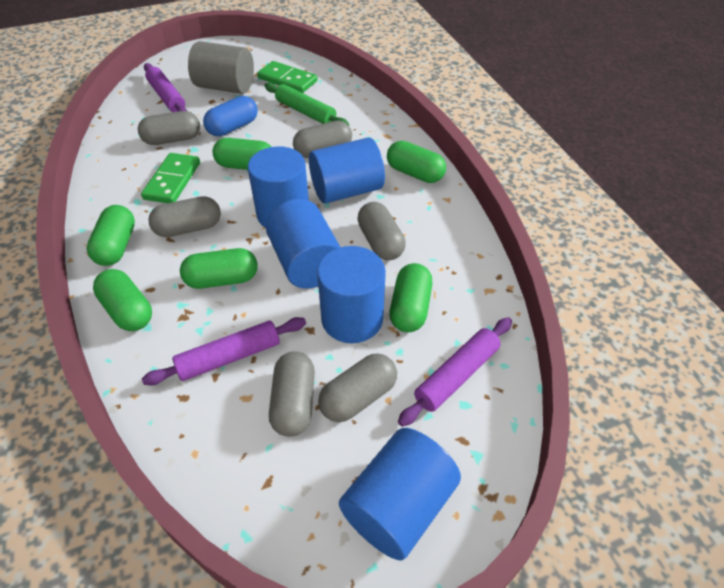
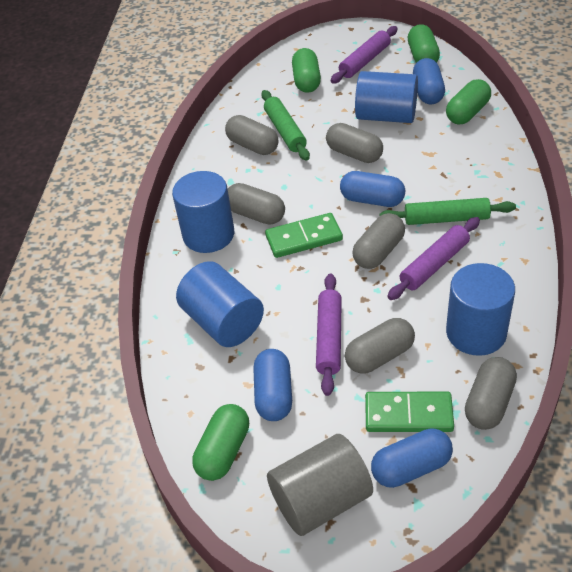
blue capsule: [203,96,258,136] = 1 -> [253,349,292,421] [340,171,405,207] [371,428,453,488] [413,58,445,104] = 4
blue cylinder: [248,146,309,228] [266,199,340,288] [309,137,385,204] [317,246,386,343] [339,428,461,561] = 5 -> [172,171,234,253] [176,261,264,347] [355,71,418,123] [446,263,515,356] = 4
green capsule: [87,205,135,266] [93,269,152,331] [180,248,258,289] [212,138,271,170] [387,141,446,183] [389,263,432,332] = 6 -> [192,404,249,481] [292,48,321,93] [408,24,440,63] [446,79,491,125] = 4
green rolling pin: [264,82,349,125] = 1 -> [261,90,310,161] [379,198,516,225] = 2

